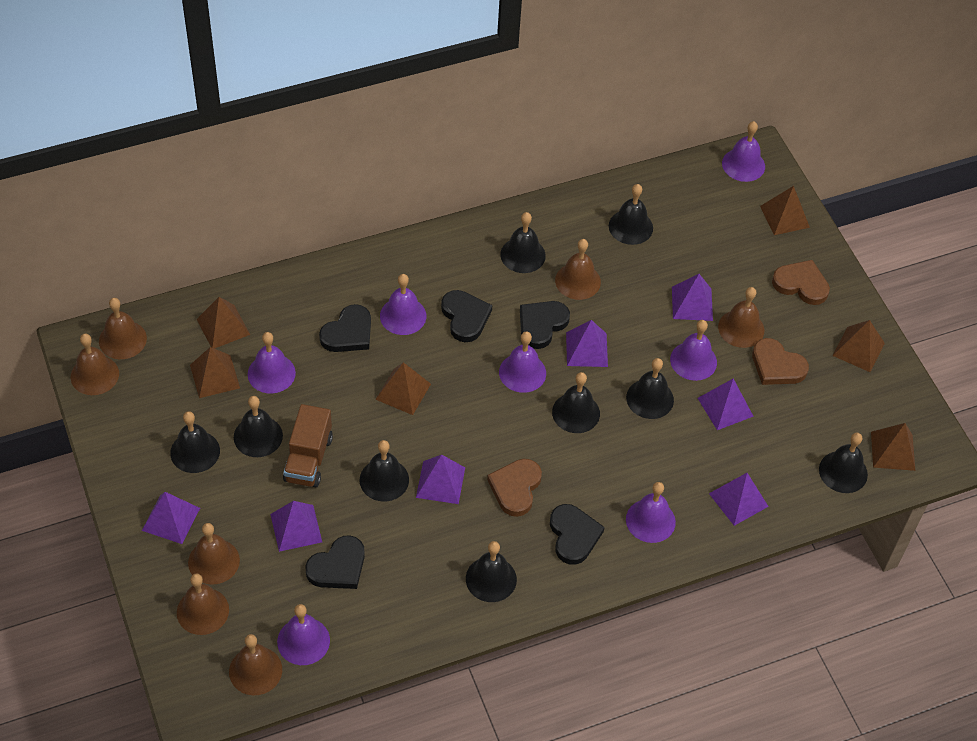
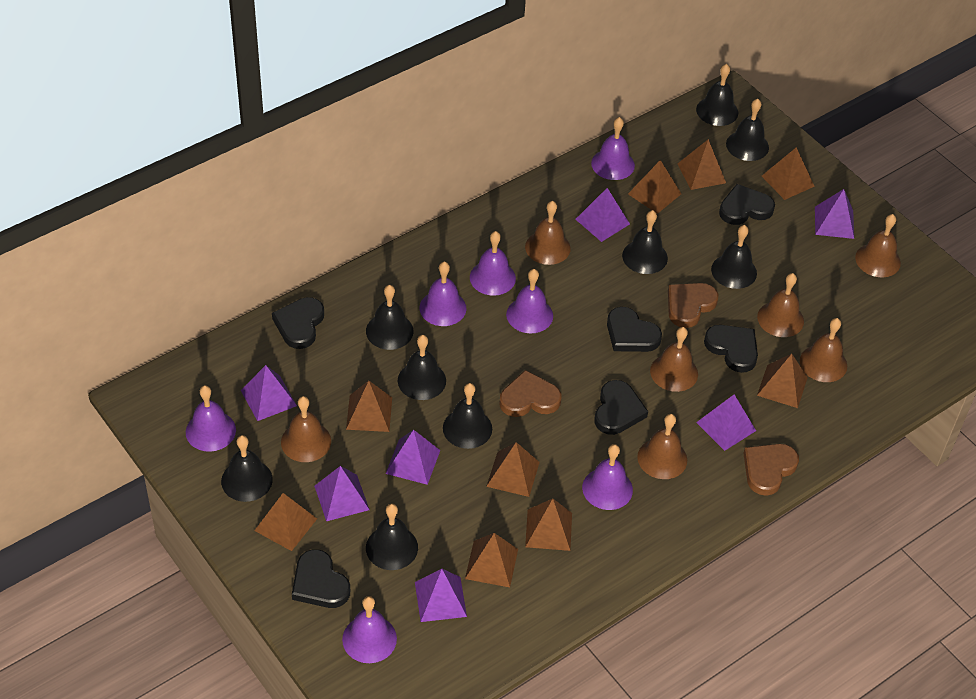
black heart: [305,536,365,589] [319,304,371,352] [441,290,492,342] [520,301,570,349] [550,504,605,565] = 5 -> [272,297,324,349] [292,549,350,608] [594,380,648,435] [607,307,662,352] [704,325,758,373] [719,184,775,225] = 6
brown pyramid: [190,347,240,398] [197,297,250,349] [375,362,431,415] [760,186,810,235] [832,320,885,372] [871,423,915,471] = 6 -> [254,493,317,551] [346,381,392,432] [465,533,518,587] [486,442,540,497] [525,499,572,551] [628,160,681,214] [677,139,726,190] [757,354,808,408] [762,147,815,200] = 9
brown truck: [283,404,333,487] = 1 -> none = 0

